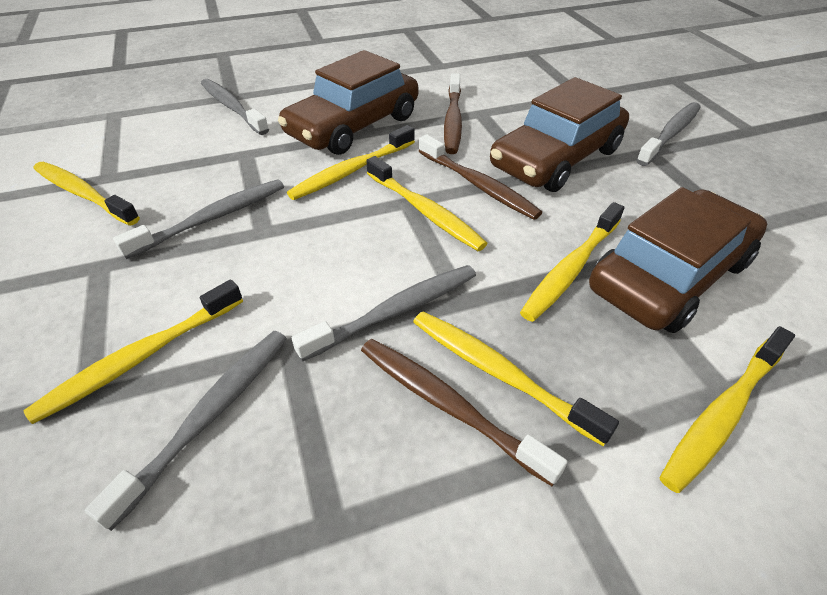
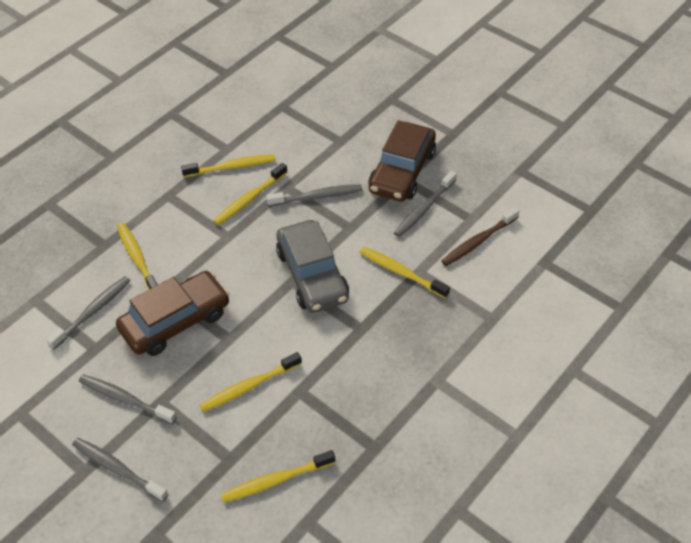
brown car: [278,50,418,155] [490,77,629,192] [589,187,767,333] = 3 -> [116,271,230,356] [368,120,436,202] = 2
brown toothbrush: [361,339,567,486] [419,134,542,220] [444,73,462,154] = 3 -> [442,207,519,266] = 1
grey car: none = 0 -> [276,220,349,313] = 1
yellow toothbrush: [23,280,243,424] [33,162,140,226] [287,125,415,200] [366,156,488,251] [413,312,619,446] [520,202,624,322] [659,326,795,493] = 7 -> [117,223,157,290] [181,154,275,177] [199,352,302,412] [213,163,288,225] [221,450,335,502] [360,247,450,298] = 6

